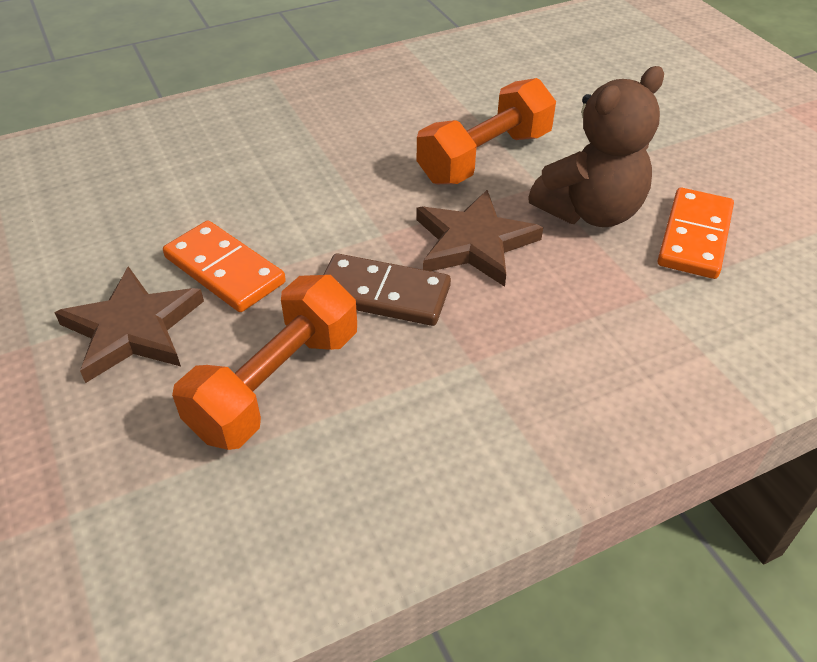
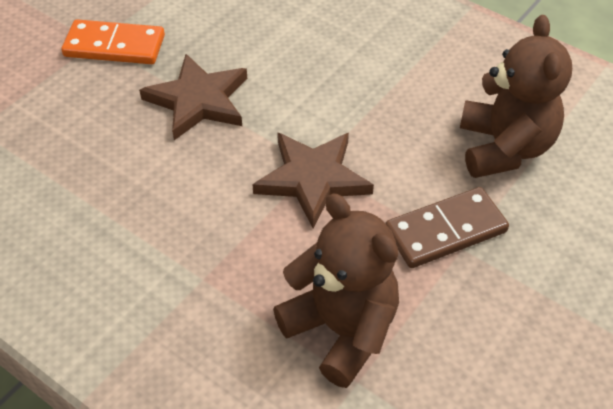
brown teddy bear: [528,66,664,227] = 1 -> [273,193,399,388] [460,15,572,178] = 2
orange domino: [163,220,286,312] [657,188,734,279] = 2 -> [62,19,165,64] = 1
orange dumbbell: [172,275,357,450] [417,78,556,184] = 2 -> none = 0

